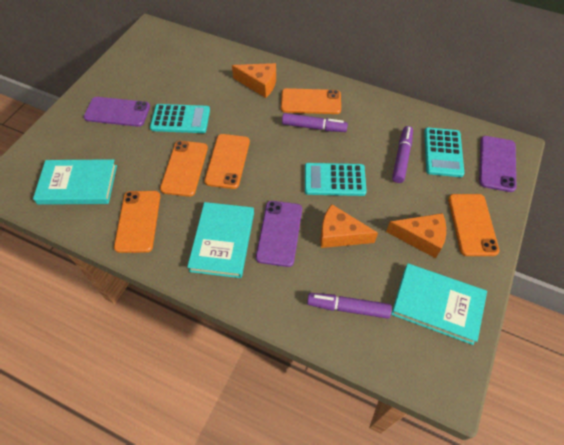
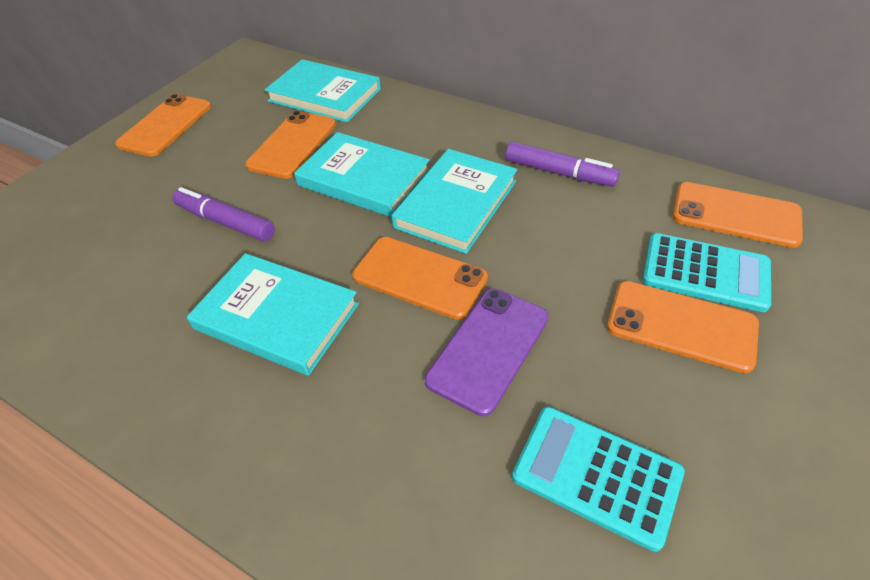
orange cheese: [232,63,276,98] [320,204,378,248] [386,213,446,258] = 3 -> none = 0
purple marker: [282,113,348,132] [307,293,392,319] [392,126,413,183] = 3 -> [172,187,275,242] [505,142,620,187] = 2
purple phone: [84,97,150,127] [256,201,302,267] [479,136,516,192] = 3 -> [425,288,549,416] = 1
turquoise book: [33,159,117,205] [187,202,254,278] [391,263,487,345] = 3 -> [187,253,359,376] [265,59,381,123] [294,132,430,217] [391,149,517,254] = 4
turquoise calculator: [150,104,210,133] [305,163,367,196] [424,128,464,177] = 3 -> [512,407,685,552] [643,233,771,312] = 2

